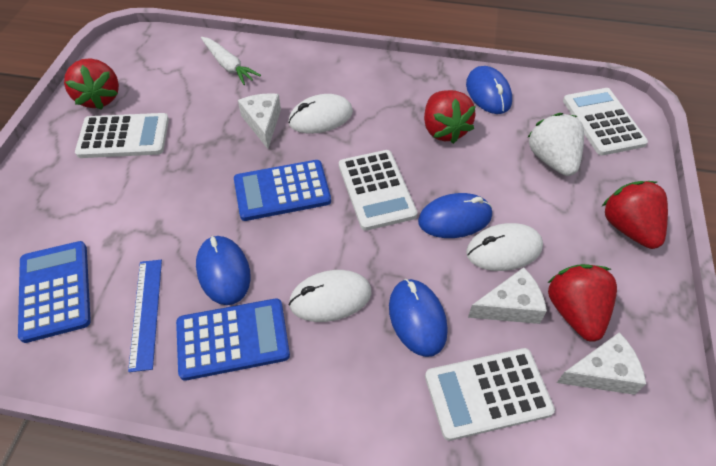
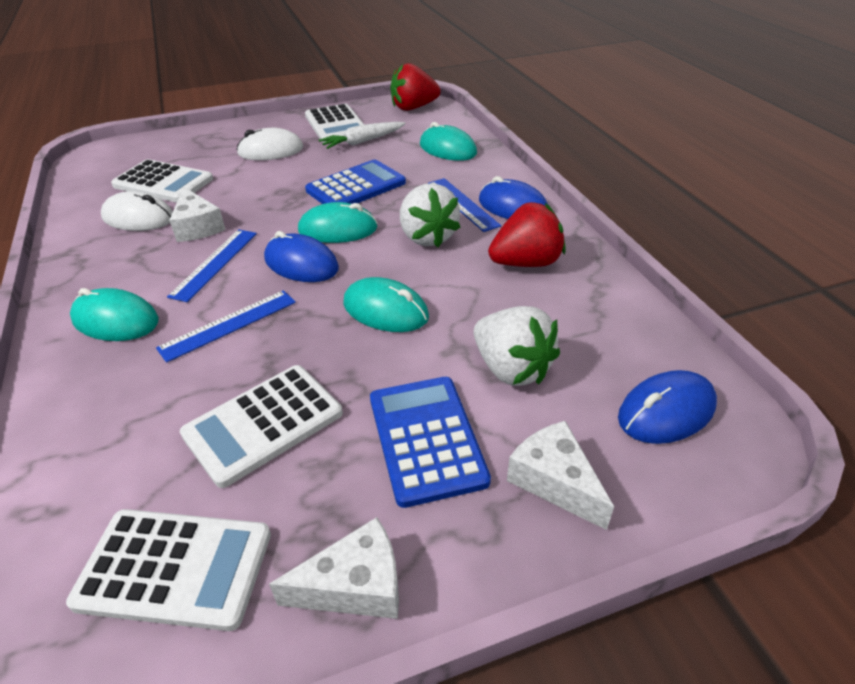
blue calculator: [18,241,91,343] [176,298,290,381] [234,160,331,221] = 3 -> [305,159,406,204] [370,377,491,508] = 2
blue mouse: [196,236,251,305] [389,279,448,357] [418,193,492,238] [466,66,512,114] = 4 -> [264,231,339,282] [479,176,548,219] [618,370,717,444] = 3
blue ruler: [128,260,162,372] = 1 -> [156,290,296,363] [167,229,257,302] [428,178,501,232] = 3
red strawberry: [64,58,119,110] [424,90,476,144] [548,264,617,342] [602,181,668,249] = 4 -> [390,63,441,111] [488,202,566,267] = 2
turquoise mouse: none = 0 -> [70,288,159,341] [298,202,377,243] [343,277,429,332] [420,122,477,161] = 4
white mouse: [289,94,353,134] [289,270,372,322] [466,223,543,271] = 3 -> [101,191,173,231] [236,128,303,160] = 2
white strawberry: [527,113,584,176] = 1 -> [400,183,461,247] [474,306,560,386] = 2

